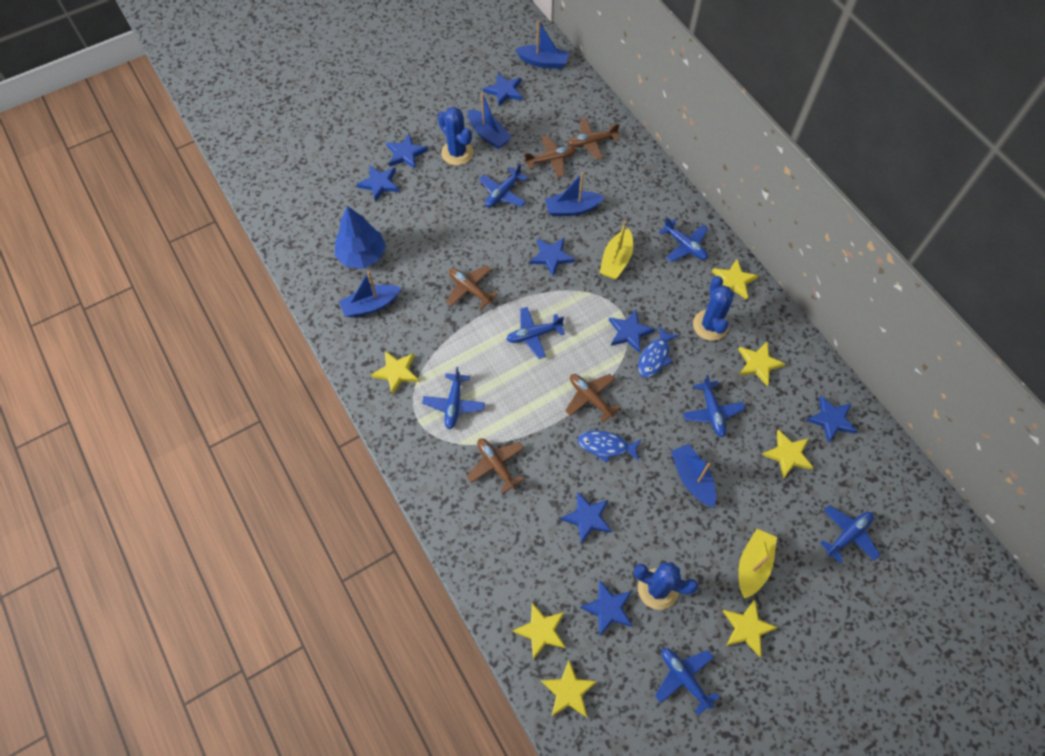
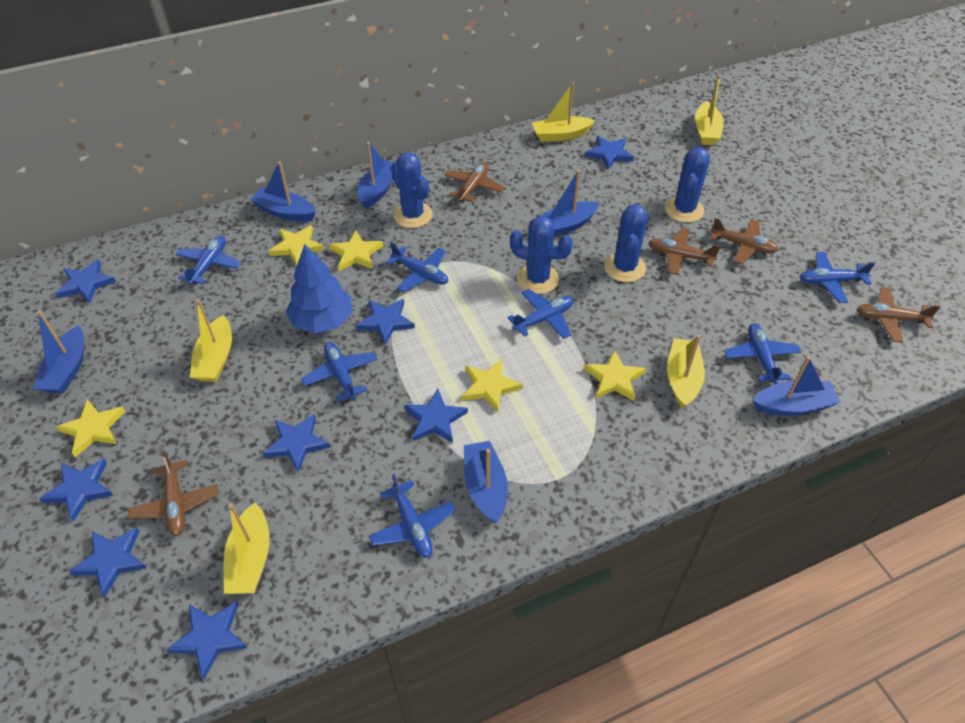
blue boat: [339,271,401,317] [468,93,512,149] [515,21,569,69] [545,172,605,216] [671,443,716,508] = 5 -> [33,311,84,393] [250,161,316,222] [358,142,394,209] [464,441,508,523] [541,170,599,236] [753,356,841,416] = 6
blue cactus: [438,107,473,165] [634,562,698,610] [693,276,734,341] = 3 -> [391,152,433,228] [510,216,573,294] [604,204,648,282] [665,147,710,223] = 4
blue fish: [578,431,641,462] [638,326,679,378] = 2 -> none = 0
yellow boat: [600,221,633,279] [738,529,777,599] = 2 -> [190,299,232,382] [224,503,270,594] [532,82,595,142] [667,335,705,409] [695,75,723,145] = 5
yellow star: [371,351,419,395] [513,603,566,660] [541,660,597,717] [712,259,759,300] [723,600,778,657] [738,341,785,386] [762,429,814,479] = 7 -> [56,400,125,457] [269,225,324,265] [329,231,383,271] [462,359,523,413] [584,349,646,401] = 5

